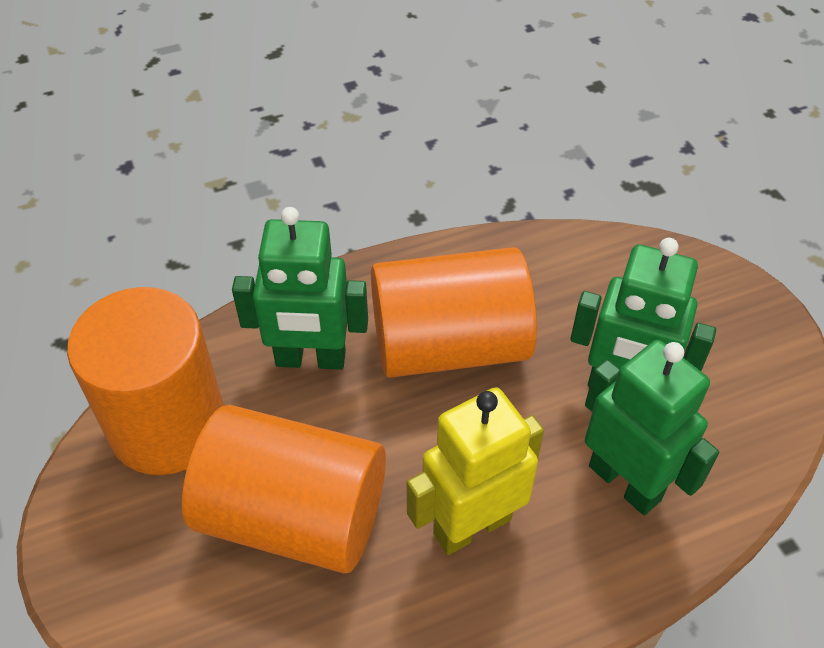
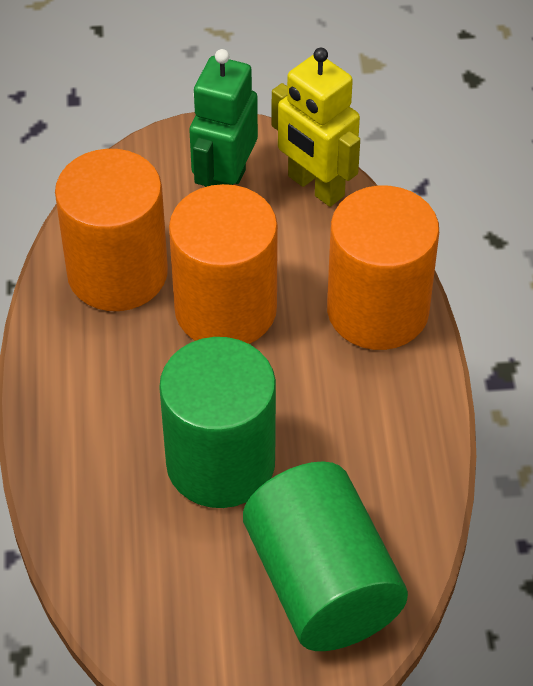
green cylinder: none = 0 -> [159,337,276,508] [243,461,408,651] = 2
green robot: [232,207,368,370] [570,238,716,387] [585,340,719,515] = 3 -> [189,49,258,187] = 1

